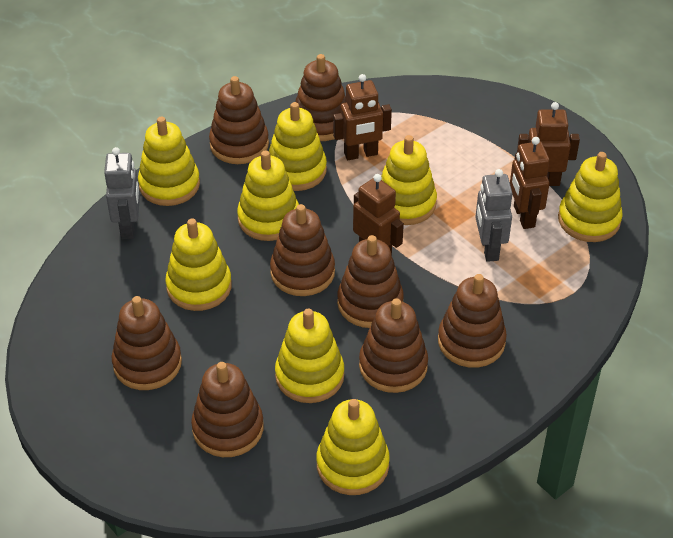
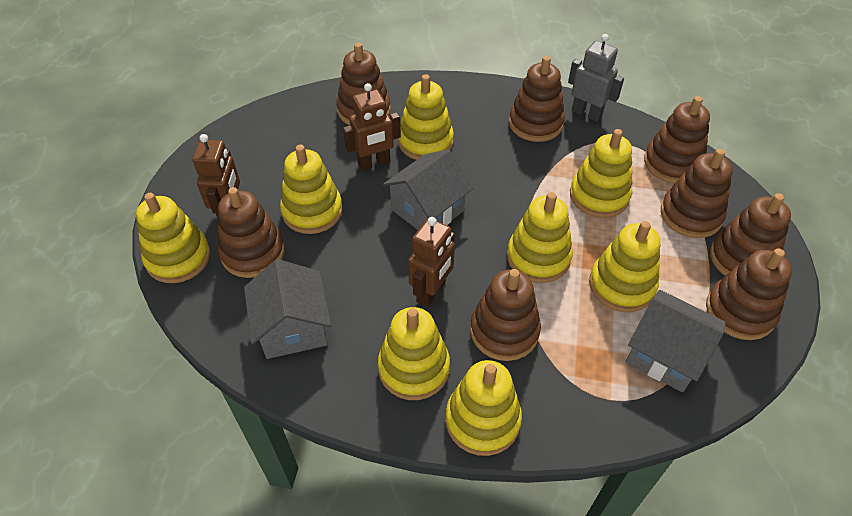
brown robot: [333,74,392,160] [353,174,404,254] [510,137,550,229] [517,102,580,186] = 4 -> [192,134,240,219] [343,83,401,171] [408,217,455,307] = 3
grey house: none = 0 -> [244,259,331,359] [383,149,473,230] [626,290,726,392] = 3
grey robot: [104,147,140,239] [475,169,513,262] = 2 -> [568,34,624,122] = 1

